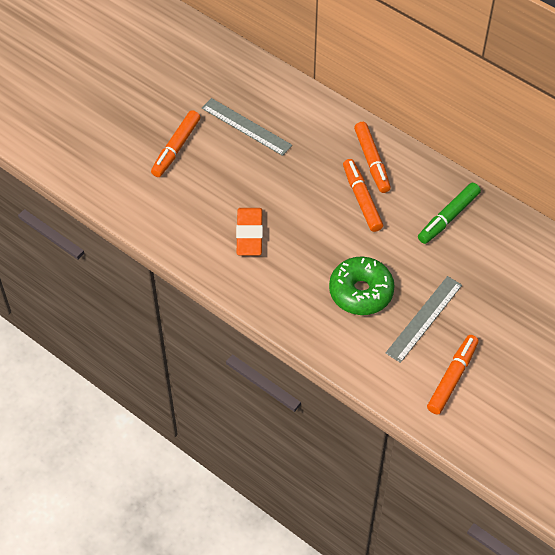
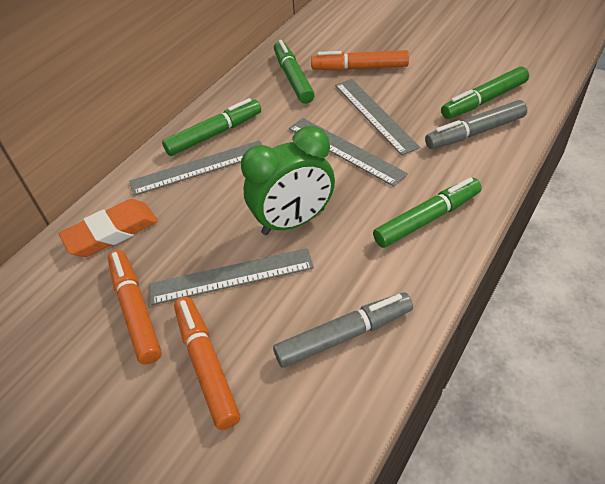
green clock: none = 0 -> [241,126,335,235] = 1
green donut: [329,257,395,315] = 1 -> none = 0
green marker: [418,183,481,244] = 1 -> [162,98,261,156] [274,40,315,104] [373,177,482,248] [441,67,529,119] = 4
grey marker: none = 0 -> [273,292,413,368] [425,100,527,149] = 2
grey ruler: [202,98,292,156] [386,276,462,363] = 2 -> [129,140,262,196] [149,248,314,305] [289,118,408,187] [335,79,420,155] = 4
orange marker: [151,110,200,177] [343,159,383,232] [354,122,391,193] [427,335,479,415] = 4 -> [108,250,162,365] [174,297,240,430] [311,50,409,71] = 3

